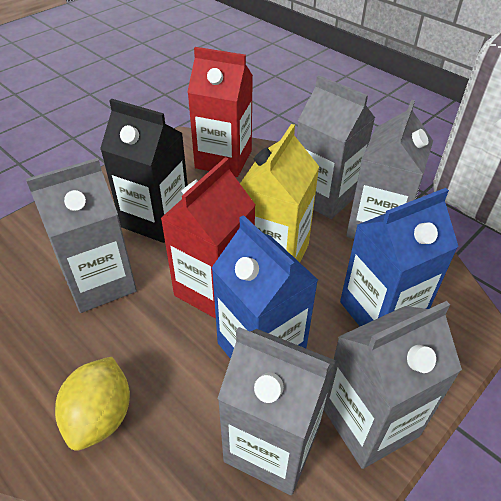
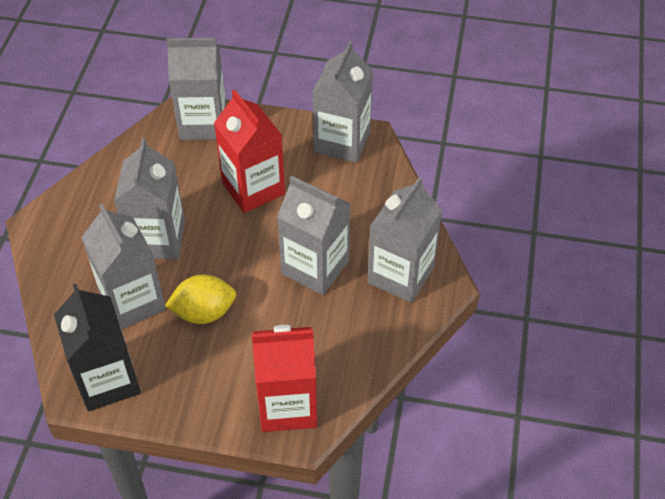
blue carton: [212,215,318,359] [340,188,459,326] = 2 -> none = 0
grey carton: [26,158,137,313] [217,327,336,495] [297,75,375,219] [324,301,462,469] [346,100,433,239] = 5 -> [81,204,166,329] [114,138,185,260] [166,38,226,140] [277,176,350,295] [312,41,373,163] [367,177,442,303] = 6
yellow carton: [240,124,319,262] = 1 -> none = 0

